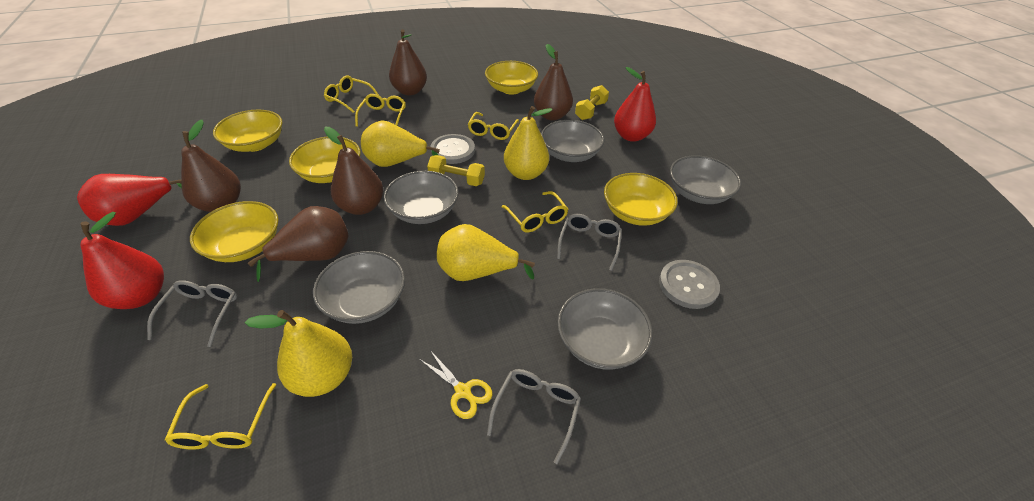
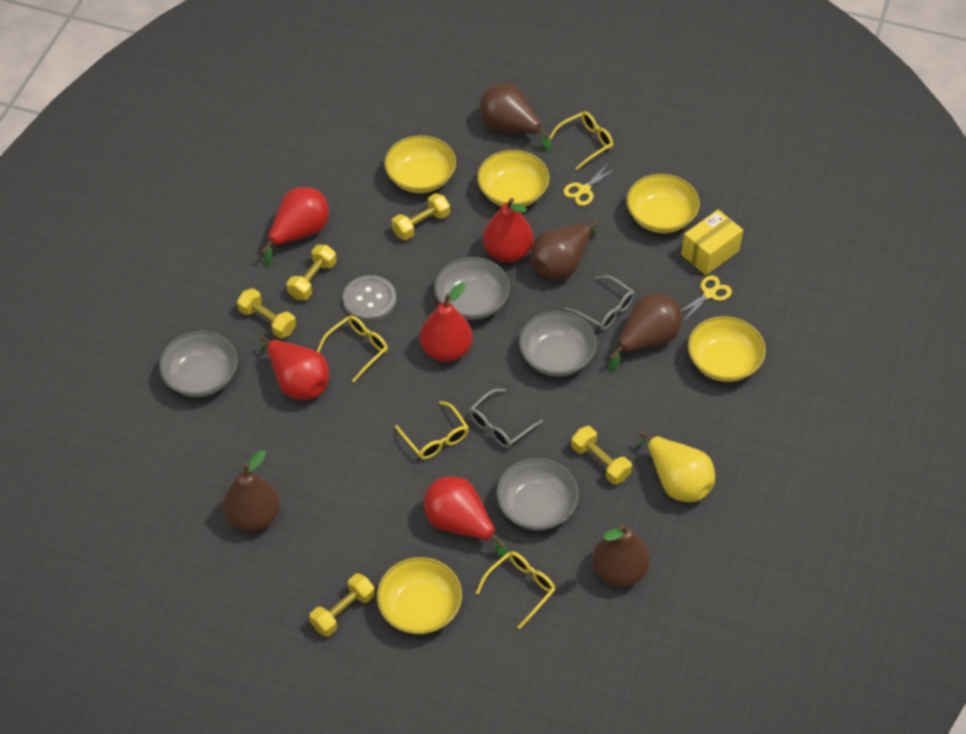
grey bowl: [313,251,405,324] [384,171,459,224] [541,120,604,162] [557,288,653,370] [670,155,741,204] = 5 -> [159,331,238,397] [434,257,510,320] [496,458,579,530] [519,311,597,377] = 4
grey button: [430,134,475,164] [659,260,720,309] = 2 -> [343,275,396,322] = 1
grey glasses: [147,280,237,347] [487,369,581,464] [557,214,622,271] = 3 -> [469,389,543,448] [564,275,635,330] = 2
red pear: [77,174,182,226] [80,212,164,309] [614,67,656,142] = 3 -> [260,336,329,400] [262,187,329,266] [420,283,473,362] [424,476,507,557] [483,198,533,262] = 5
yellow box: none = 0 -> [681,210,743,275] = 1
yellow dumbbell: [427,155,485,186] [575,85,609,120] = 2 -> [237,288,296,339] [287,245,336,300] [309,573,375,637] [392,193,450,240] [571,426,632,485] = 5
yellow glasses: [165,383,276,450] [324,76,379,113] [355,94,406,127] [468,112,519,140] [502,191,568,232] = 5 -> [317,315,388,383] [395,401,469,459] [476,551,556,629] [549,111,613,170] = 4
yellow pear: [245,310,352,397] [361,120,440,167] [437,224,535,281] [504,106,553,180] = 4 -> [636,431,715,502] = 1
yellow scissors: [419,350,493,419] = 1 -> [563,164,616,206] [681,276,732,322] = 2

